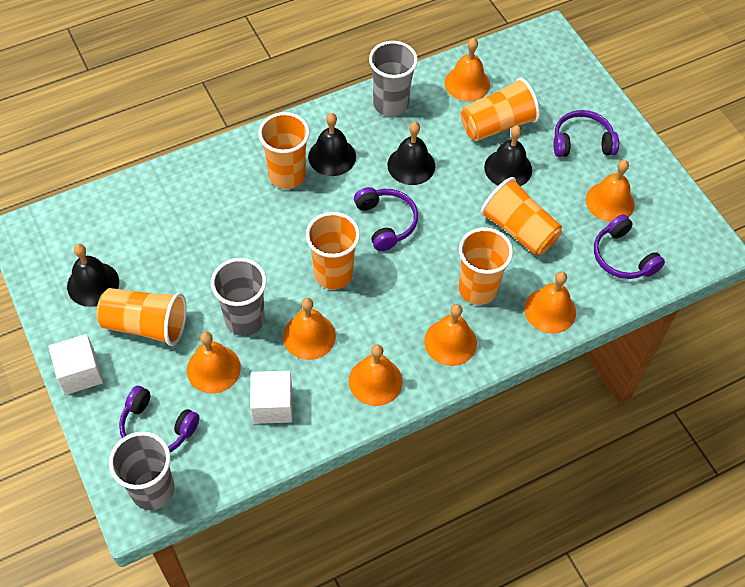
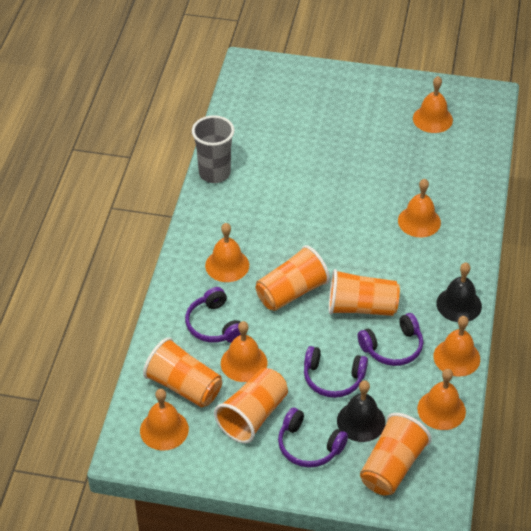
black bell: [67,244,119,307] [308,113,356,176] [387,122,435,185] [484,125,532,186] = 4 -> [337,380,385,442] [436,263,482,322] = 2
grey cup: [109,432,175,510] [211,258,267,336] [369,41,418,117] = 3 -> [192,115,235,183] = 1
orange cup: [97,288,187,346] [258,112,310,189] [306,212,360,290] [459,227,513,305] [461,78,540,141] [480,177,562,256] = 6 -> [143,337,222,407] [214,368,288,443] [255,245,330,311] [329,269,400,316] [360,413,432,496] = 5
white cube: [49,334,103,395] [250,371,293,424] = 2 -> none = 0

